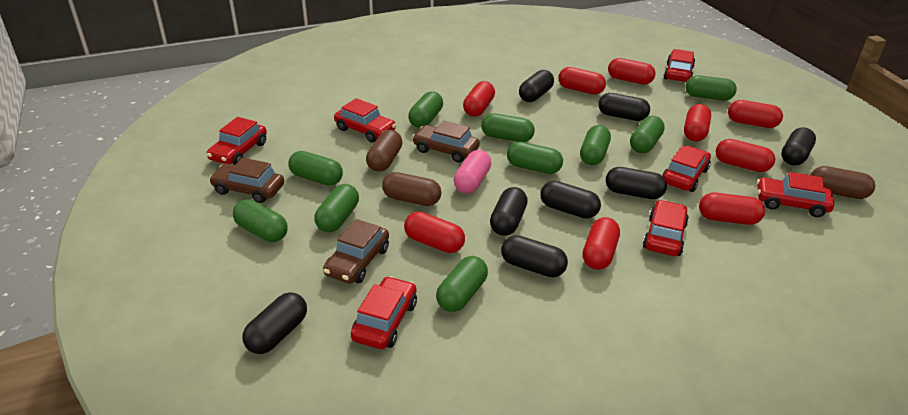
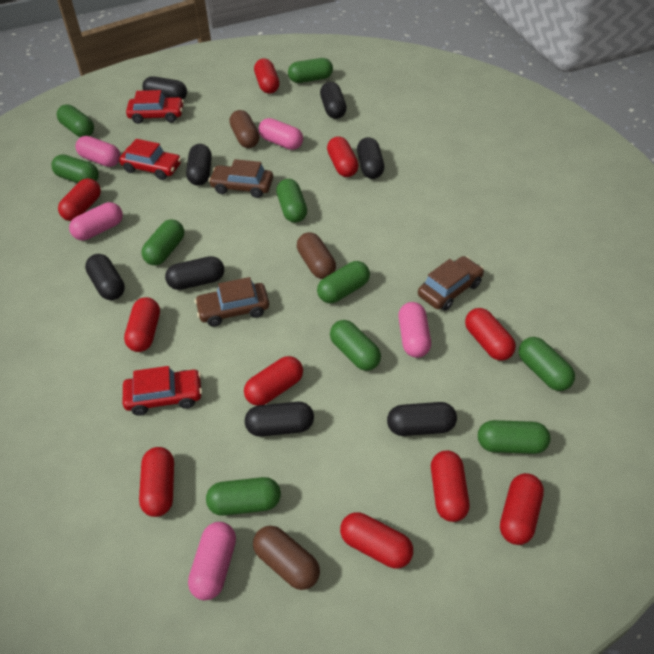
pink capsule: [454,150,491,194] = 1 -> [69,202,123,240] [76,136,120,167] [188,522,236,600] [259,118,303,150] [398,302,431,358] = 5
red capsule: [404,212,465,253] [463,81,495,117] [558,67,606,95] [583,217,620,270] [608,58,656,85] [684,104,711,142] [699,193,765,225] [716,139,775,172] [728,100,783,128] = 9 -> [58,178,101,221] [124,297,160,352] [139,447,174,517] [244,356,303,406] [254,59,279,94] [327,136,359,177] [340,512,413,568] [431,451,470,522] [465,308,516,361] [500,473,544,545] = 10
red car: [207,117,267,165] [334,98,396,142] [351,276,417,349] [643,200,689,256] [662,146,711,192] [664,49,695,82] [757,172,834,217] = 7 -> [119,139,181,180] [123,366,202,416] [126,90,184,124] = 3

